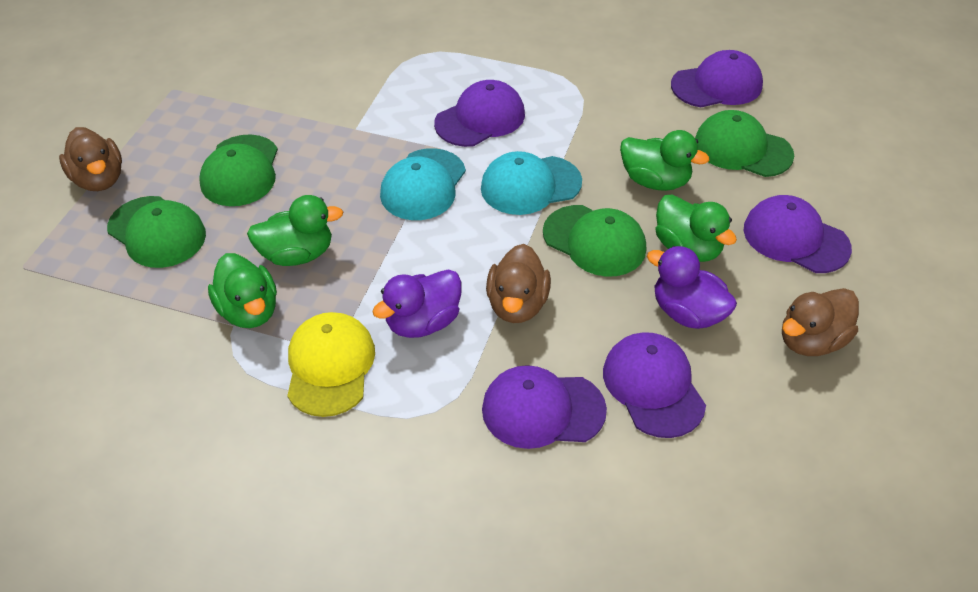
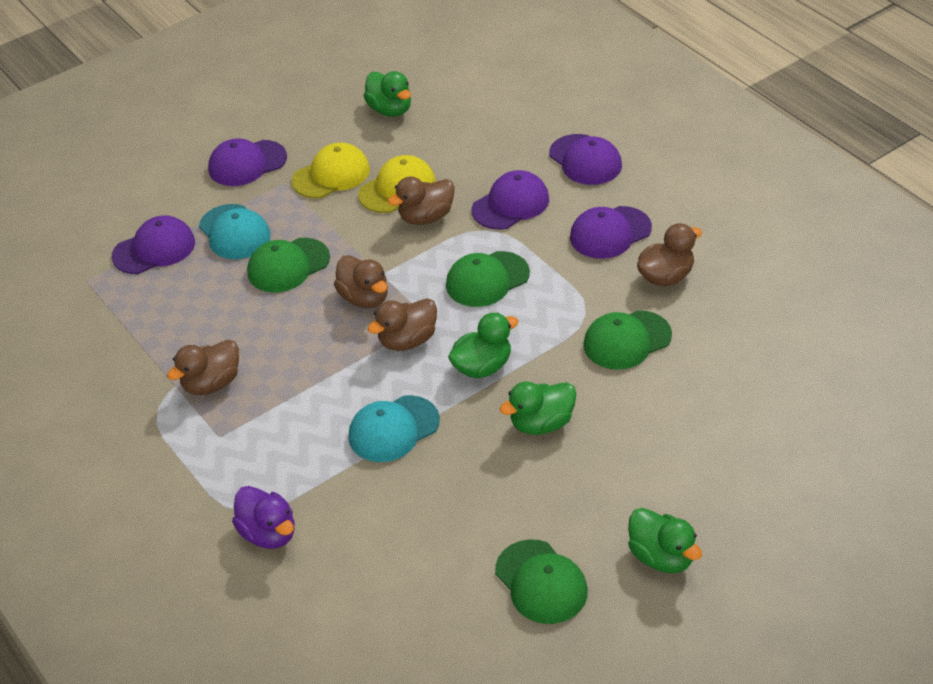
brown duck: [59,127,122,191] [486,244,551,323] [782,288,859,356] = 3 -> [167,340,239,395] [334,255,388,308] [368,298,437,351] [388,176,455,225] [637,223,702,286] = 5
purple duck: [372,269,462,338] [647,246,737,329] = 2 -> [232,486,294,549] = 1
yellow cap: [287,312,375,417] = 1 -> [292,143,370,198] [358,155,436,213] = 2

